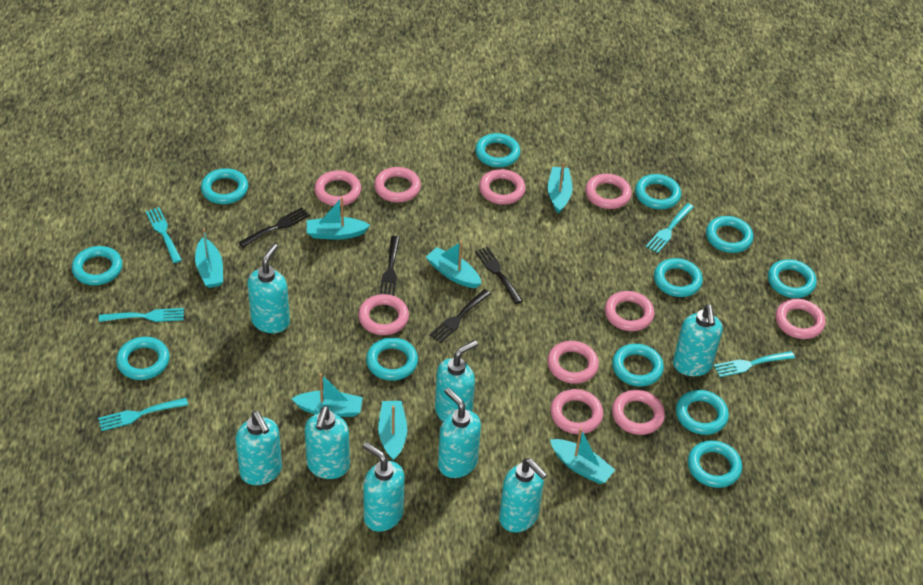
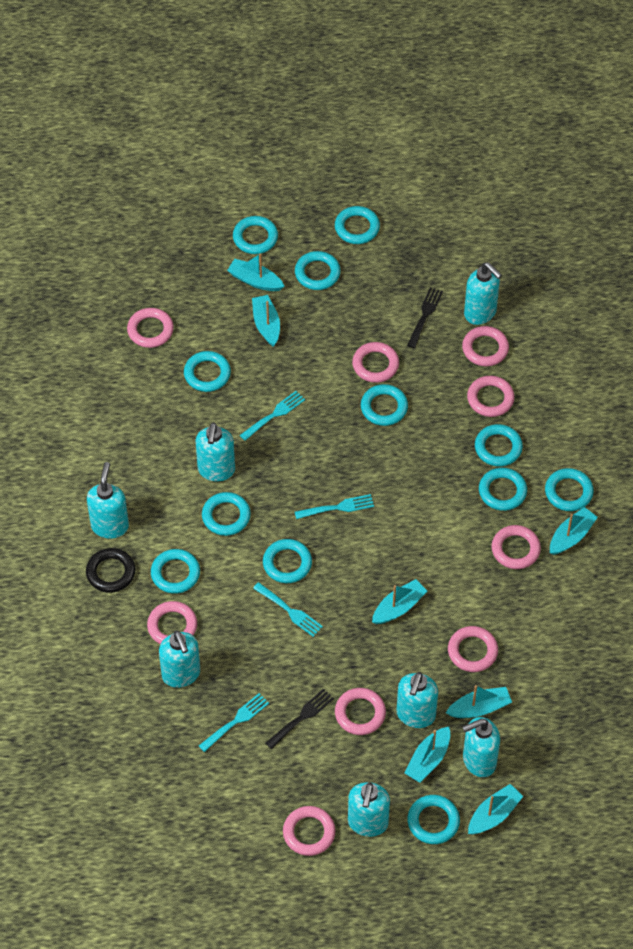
black fork: [239,207,310,248] [380,236,400,296] [429,289,491,343] [475,246,523,304] = 4 -> [266,689,334,749] [407,287,443,348] = 2
black ring: none = 0 -> [86,548,135,593] = 1
pink ring: [314,170,361,206] [358,294,409,335] [374,167,421,202] [479,169,526,205] [547,341,599,384] [550,389,603,434] [585,174,632,209] [605,291,655,331] [612,390,665,435] [775,299,826,339] = 10 -> [127,308,174,348] [147,601,197,644] [283,806,336,856] [335,688,386,735] [352,342,399,383] [448,626,498,672] [462,326,509,366] [467,376,515,417] [491,525,541,569] = 9
turquoise fork: [98,398,188,431] [99,308,184,322] [146,207,182,263] [646,203,694,253] [714,351,795,377] = 5 -> [199,693,269,752] [239,391,305,441] [253,582,323,637] [295,494,374,519] = 4
turquoise soap dispenser: [236,411,282,485] [247,244,290,333] [305,406,350,479] [363,442,404,532] [435,340,478,421] [438,387,481,478] [499,458,548,532] [673,304,723,376] = 8 -> [87,462,129,539] [159,631,200,688] [196,422,235,481] [348,782,390,837] [397,672,438,728] [463,717,500,777] [464,262,502,325] = 7

